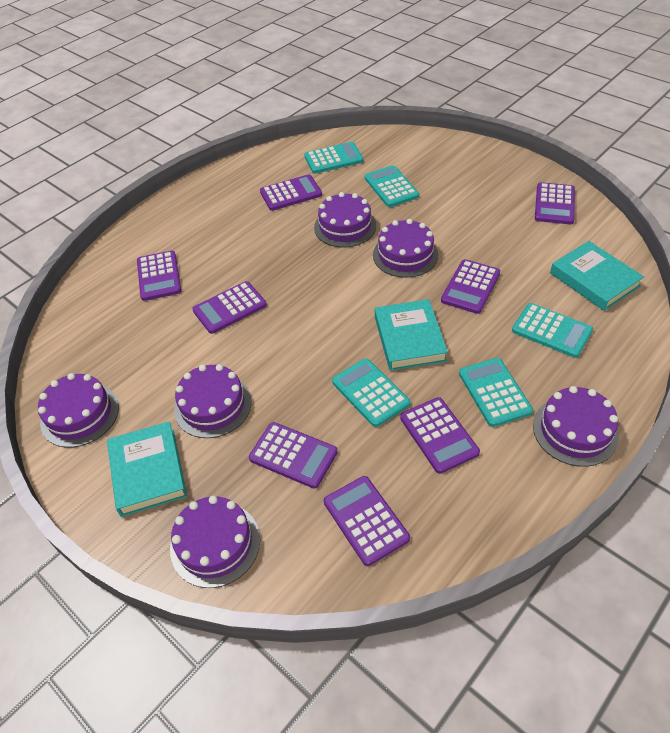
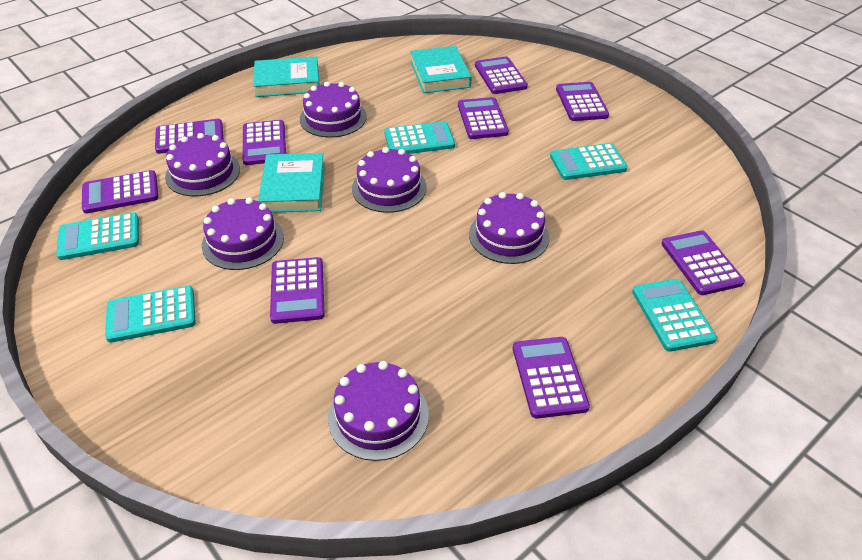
purple calculator: [137,251,181,301] [192,281,267,334] [249,422,338,489] [260,174,322,211] [324,476,410,566] [400,397,480,474] [441,259,500,314] [535,182,575,224] = 8 -> [82,170,158,213] [155,119,224,154] [243,120,286,165] [270,257,325,324] [458,97,509,139] [475,56,528,94] [513,337,590,419] [556,82,609,121] [661,230,745,295] = 9

